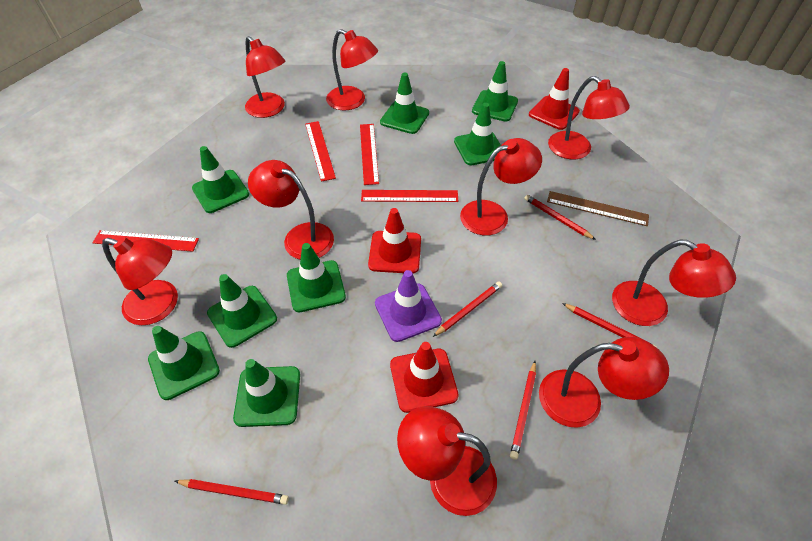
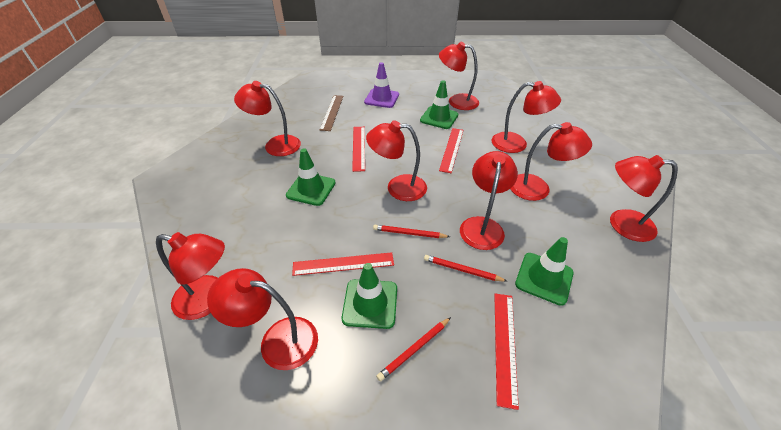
green traffic cone: [148,326,220,400] [192,146,249,213] [207,274,277,348] [233,359,300,427] [287,243,346,313] [380,73,429,134] [454,103,501,165] [472,61,518,122] = 8 -> [286,148,336,206] [342,263,397,329] [420,80,458,129] [515,237,574,306] = 4
red pencil: [175,479,289,505] [433,282,502,337] [510,361,536,460] [524,195,596,240] [562,303,657,348] = 5 -> [373,225,450,238] [376,317,451,381] [424,255,508,282] = 3
red traffic cone: [368,208,421,274] [390,342,459,413] [529,68,580,130] = 3 -> none = 0

